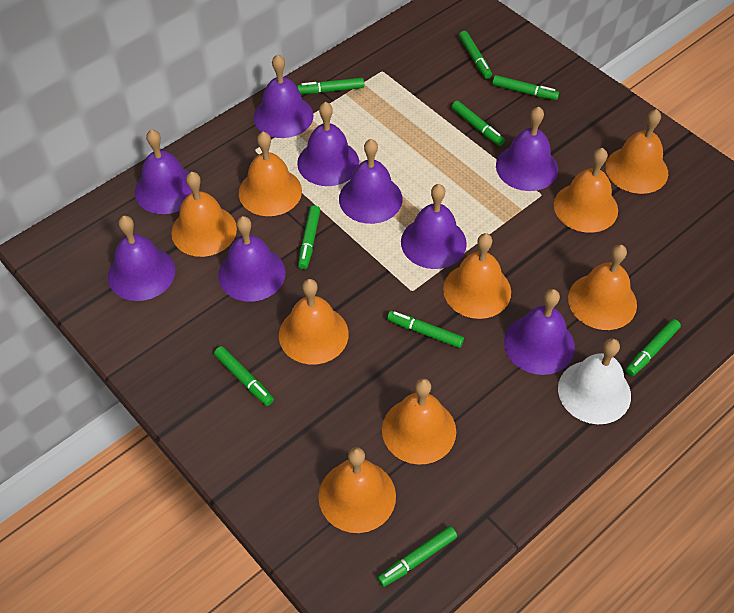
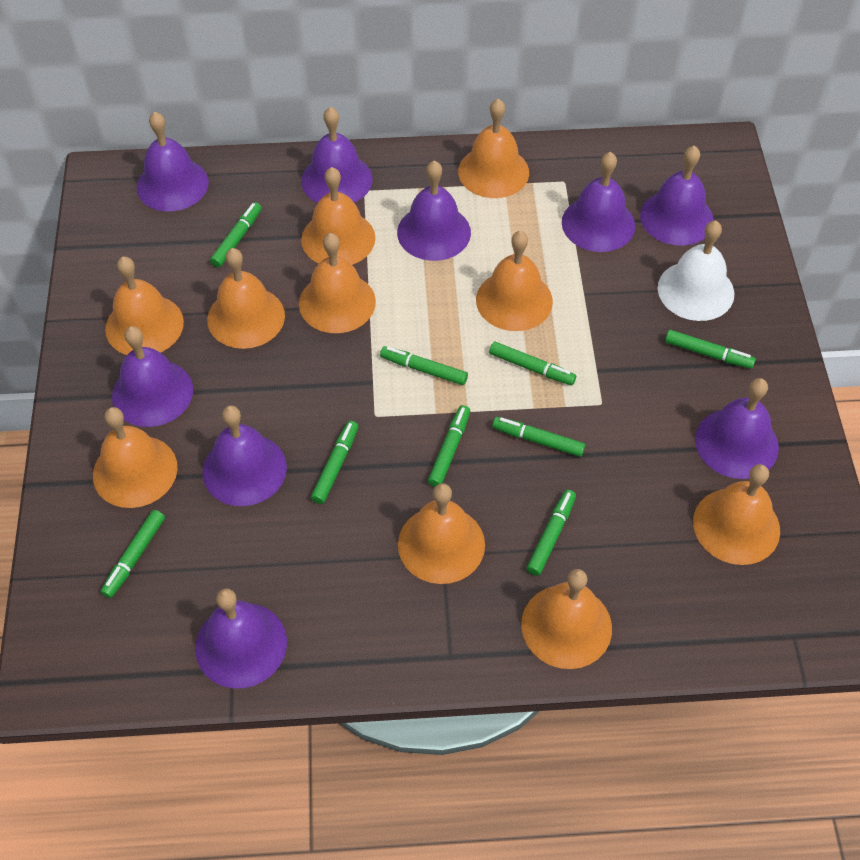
orange bell: [171,172,237,257] [239,132,302,216] [279,279,349,364] [318,447,396,533] [382,378,456,465] [443,233,511,319] [554,148,618,233] [568,245,637,330] [605,109,668,194] = 9 -> [93,407,177,508] [105,257,184,355] [207,248,285,349] [299,233,376,333] [301,167,375,265] [398,483,485,584] [458,99,529,198] [476,231,553,331] [521,569,612,669] [693,464,780,565] = 10

